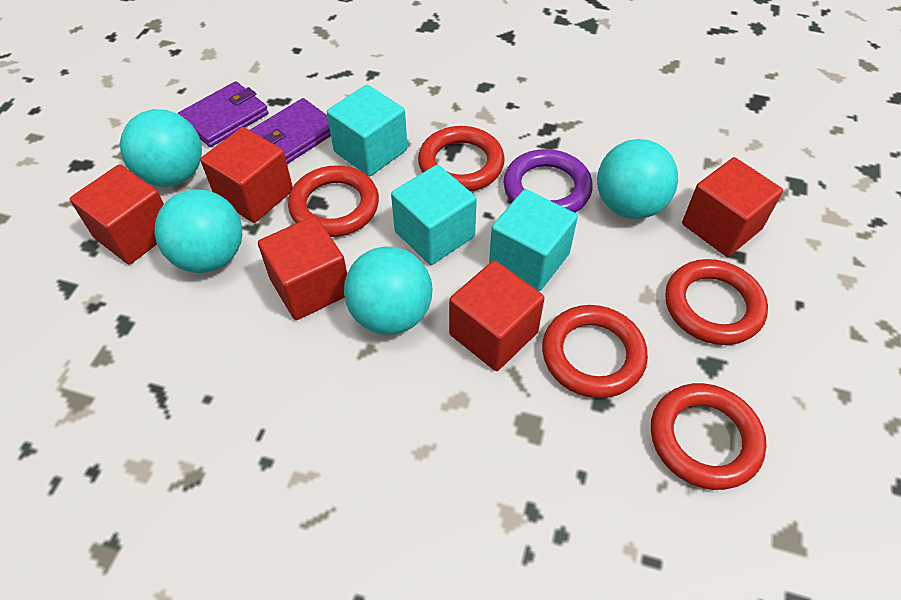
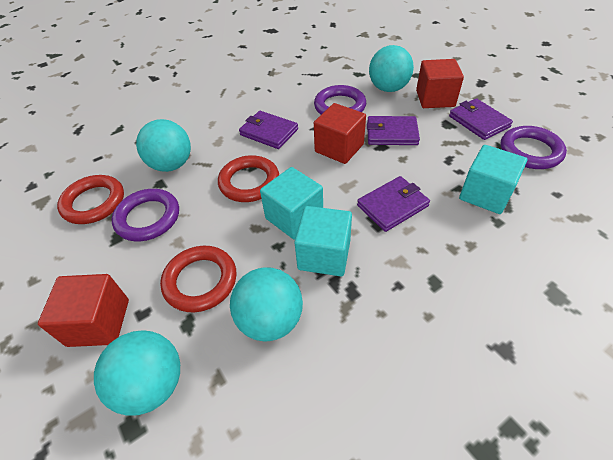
purple ring: [503,149,593,213] = 1 -> [112,189,179,241] [314,85,366,114] [501,126,567,169] = 3
purple wallet: [178,81,269,147] [250,98,331,164] = 2 -> [239,111,298,149] [357,176,430,232] [367,116,420,145] [449,98,513,140] = 4
red cube: [70,164,164,265] [200,127,293,223] [258,216,347,320] [449,260,545,371] [682,157,783,257] = 5 -> [38,274,129,347] [314,103,366,164] [416,59,464,108] = 3
red ring: [288,165,379,237] [418,126,505,192] [542,305,648,398] [651,383,767,490] [665,259,768,345] = 5 -> [57,175,124,224] [160,246,236,312] [218,155,279,202] = 3

